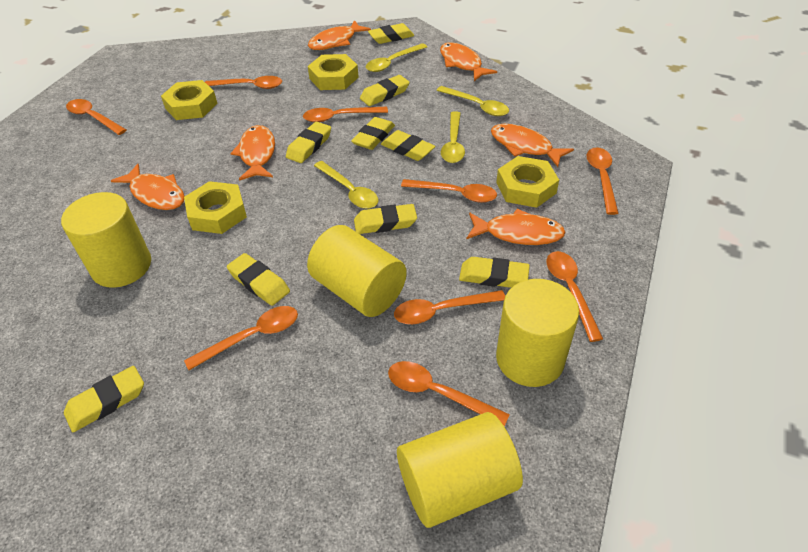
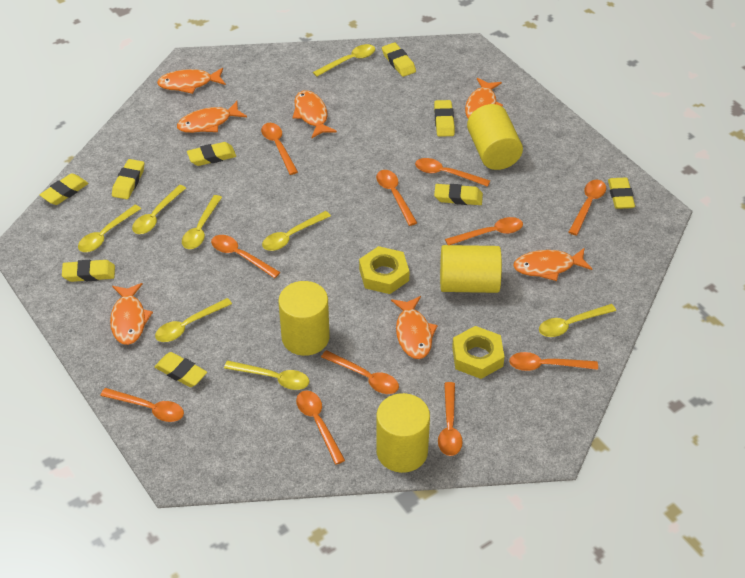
orange fish: [111,164,185,210] [230,125,275,181] [308,20,371,50] [440,42,497,81] [466,209,566,245] [491,124,574,167] = 6 -> [110,283,153,345] [157,68,226,94] [177,101,247,133] [293,90,337,138] [391,296,437,359] [465,78,503,119] [513,248,592,281] = 7
orange spoon: [66,99,126,135] [184,306,298,370] [205,76,282,89] [303,106,388,122] [388,361,510,426] [394,290,505,324] [401,179,497,203] [547,251,603,342] [587,147,619,215] = 9 -> [100,388,184,422] [211,235,280,278] [261,123,298,175] [296,390,345,465] [321,350,399,394] [376,170,417,226] [415,158,490,187] [438,382,463,456] [445,217,523,245] [509,352,598,371] [569,180,606,236] = 11
yellow nut: [161,80,217,120] [184,181,247,234] [308,54,359,90] [496,156,559,208] = 4 -> [359,246,410,294] [452,326,504,379] = 2
yellow spoon: [314,161,378,209] [366,43,427,72] [436,86,509,116] [441,111,465,163] = 4 -> [78,205,141,252] [132,185,186,234] [155,298,232,342] [182,195,222,249] [224,361,309,390] [262,211,331,251] [313,44,375,77] [539,304,616,337] = 8

